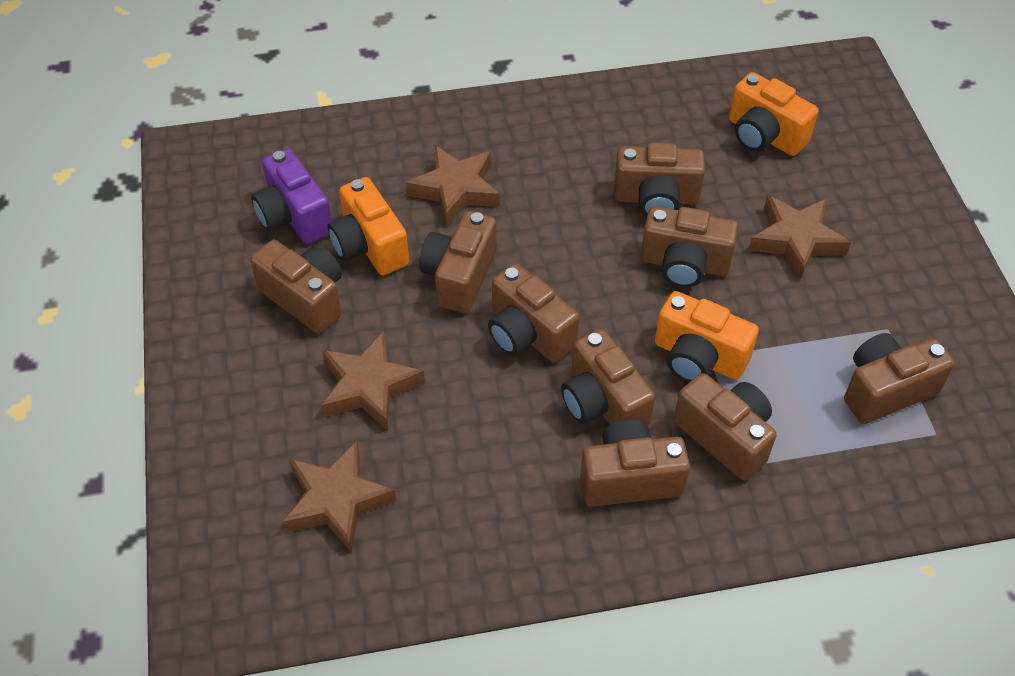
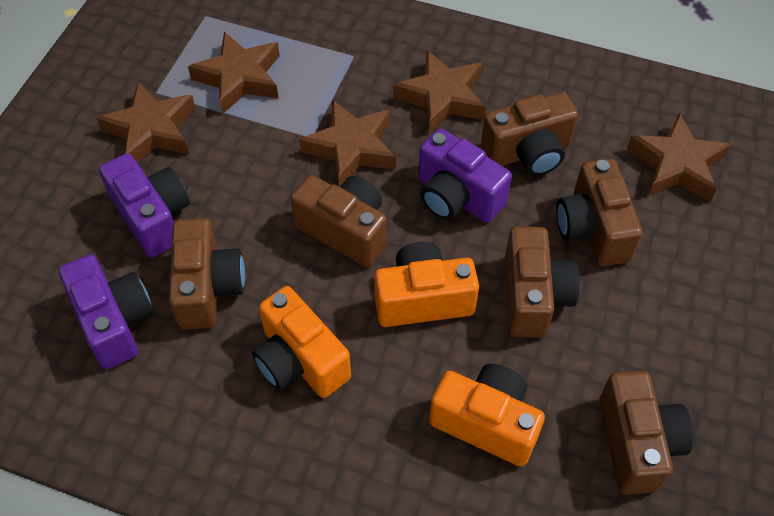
brown camera: [250,240,342,333] [419,211,497,313] [488,263,579,362] [561,329,655,426] [580,419,690,507] [614,143,705,217] [641,206,738,288] [674,373,776,481] [844,333,955,424] = 9 -> [169,218,245,330] [291,175,387,267] [481,92,578,176] [505,227,580,338] [556,159,642,266] [599,371,694,495] = 6
brown star: [282,441,396,552] [321,331,425,431] [406,145,500,226] [748,195,851,280] = 4 -> [96,81,195,163] [188,32,280,114] [299,100,396,187] [393,50,486,134] [627,113,731,202] = 5
purple camera: [251,149,332,244] = 1 -> [59,255,153,369] [99,153,190,258] [418,129,512,222] = 3

